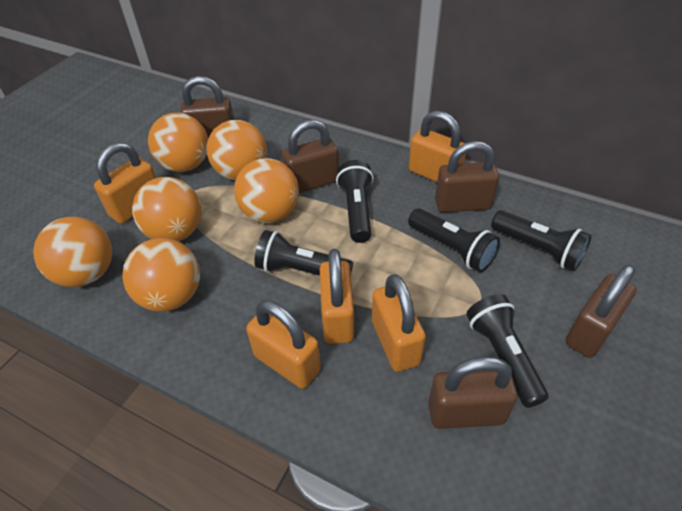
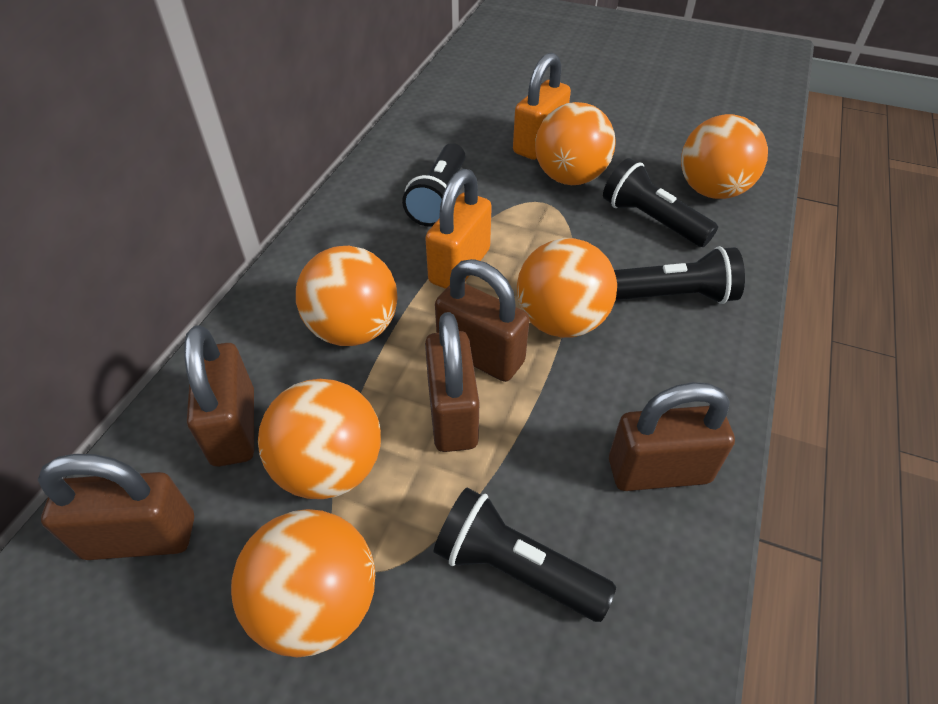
black flashlight: [254,230,353,276] [336,160,374,243] [408,208,500,272] [466,294,548,408] [491,210,592,271] = 5 -> [402,143,466,227] [434,488,616,622] [603,158,718,247] [614,246,745,304] = 4
orange padlock: [94,142,156,224] [246,300,321,389] [320,249,354,344] [372,274,426,372] [409,111,466,182] = 5 -> [425,169,492,289] [513,53,571,160] = 2

